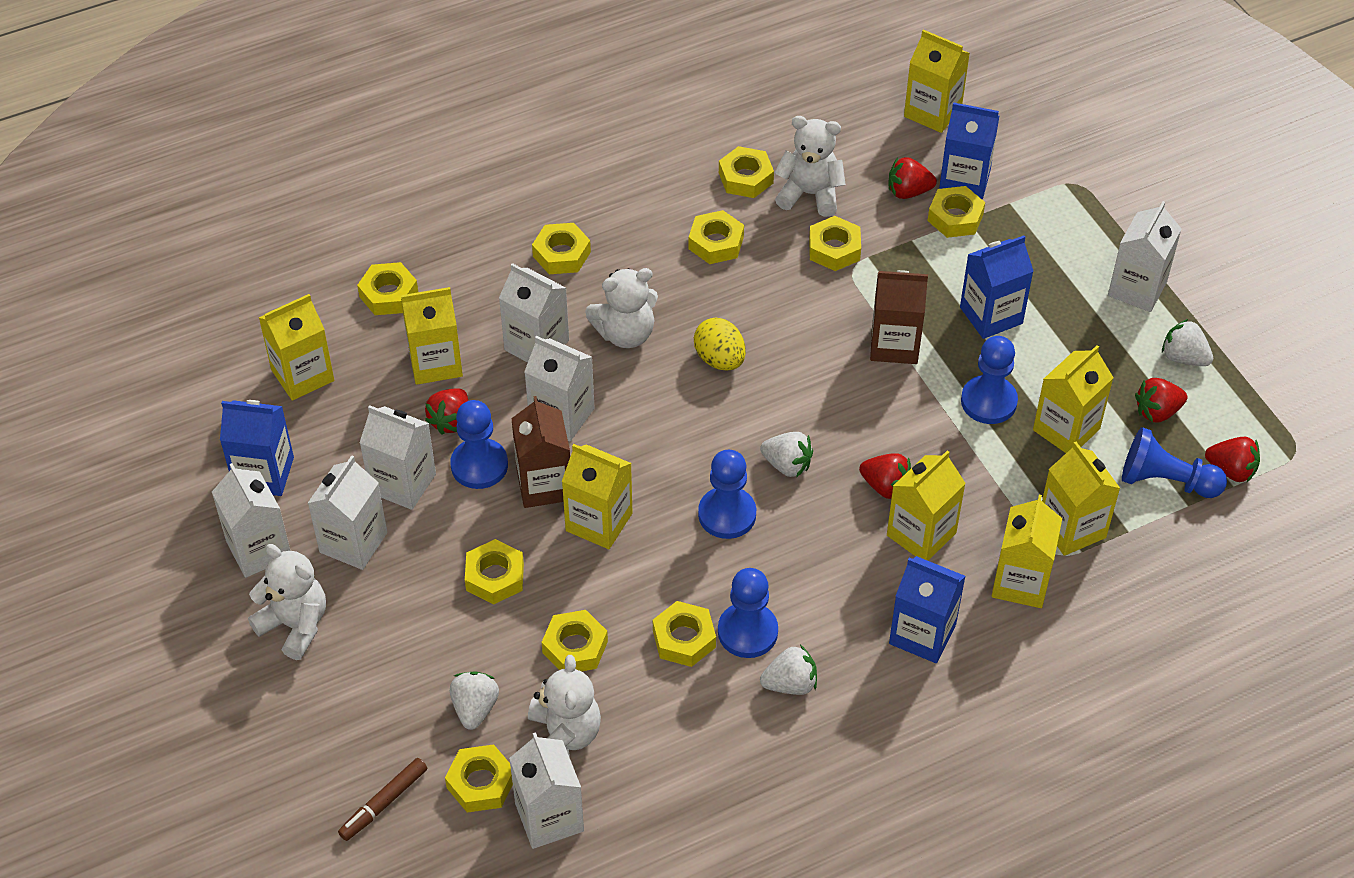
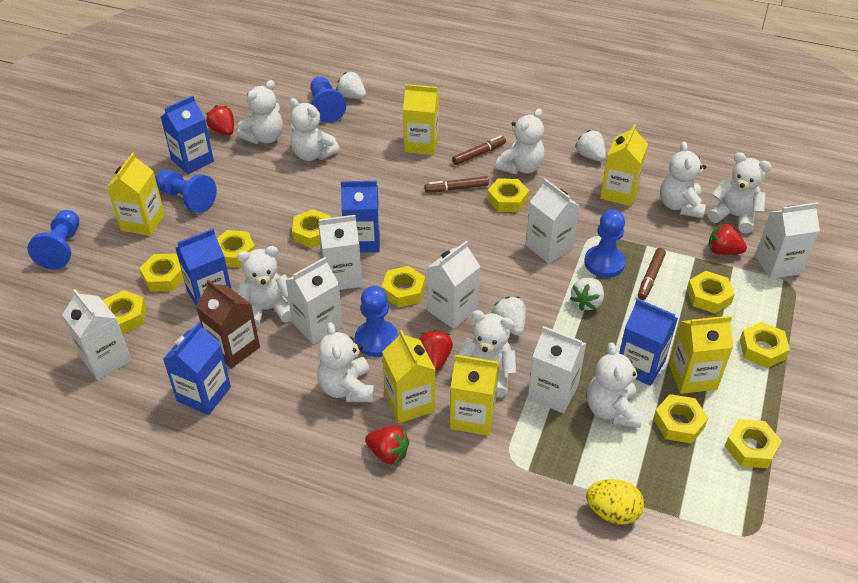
blue carton: [220,400,294,496] [889,556,966,663] [939,102,999,200] [960,236,1034,339] = 4 -> [161,95,214,174] [163,322,231,415] [175,229,231,305] [341,181,380,252] [619,298,678,386] = 5
brown carton: [511,396,570,508] [870,270,928,364] = 2 -> [196,279,260,368] = 1
brown marker: [338,758,427,841] = 1 -> [425,176,489,193] [452,135,506,165] [638,248,666,300] = 3
red strawberry: [425,388,468,434] [859,454,911,499] [888,157,937,199] [1135,378,1187,423] [1205,437,1260,482] = 5 -> [206,105,234,136] [365,425,410,465] [419,330,453,371] [709,223,747,255] = 4
white teddy bear: [248,544,326,660] [528,655,601,756] [585,268,658,348] [774,116,846,217] = 4 -> [237,80,283,144] [237,246,292,328] [290,98,340,161] [318,322,374,402] [457,310,517,398] [495,108,545,174] [587,342,643,428] [660,142,706,218] [708,152,771,234] = 9
yellow carton: [259,294,334,401] [401,287,463,385] [562,444,633,549] [887,450,966,561] [904,30,970,133] [992,495,1062,608] [1033,345,1114,453] [1042,442,1120,556] = 8 -> [107,153,165,236] [382,330,436,423] [403,84,439,155] [450,355,499,436] [600,124,648,206] [669,316,733,394] = 6

